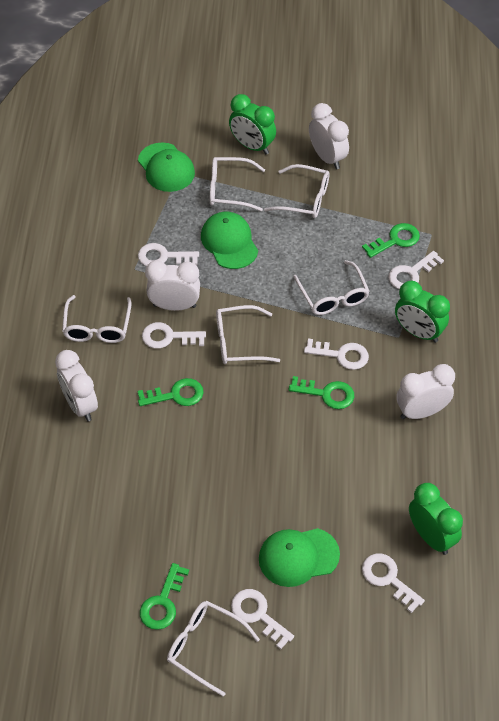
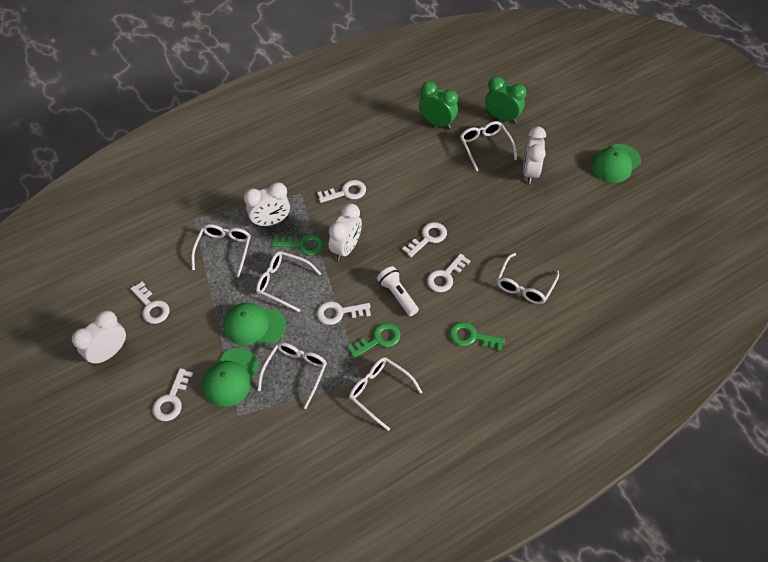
green clock: [229,94,276,154] [395,281,450,343] [409,483,463,555] = 3 -> [419,82,458,129] [485,76,526,123] = 2
green key: [137,378,204,406] [140,563,189,630] [289,376,354,409] [362,223,420,258] = 4 -> [272,234,324,255] [347,323,401,358] [450,322,505,351] = 3
white flashlight: none = 0 -> [377,266,419,316] = 1

